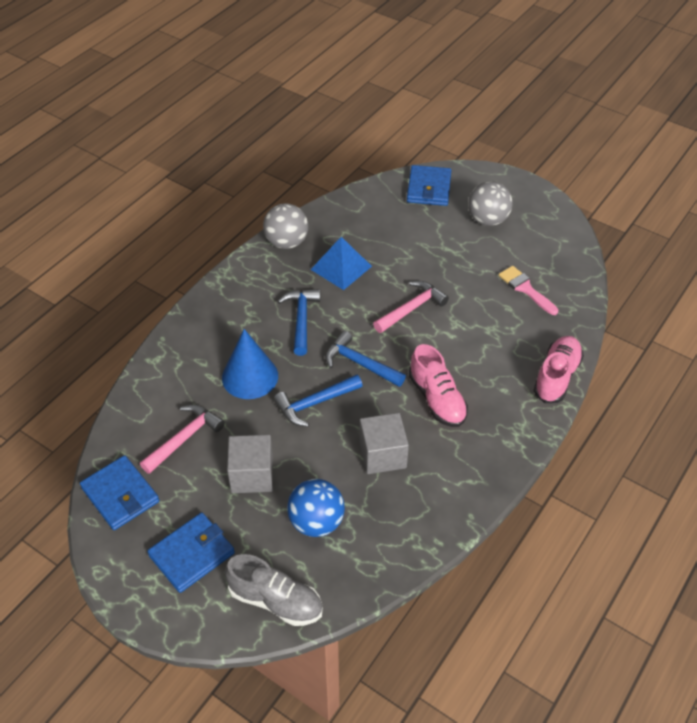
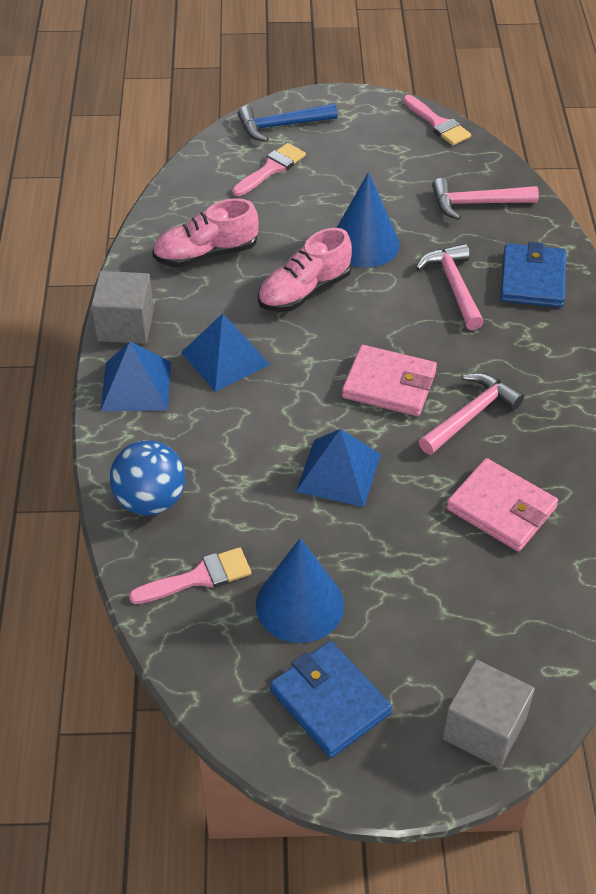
blue cone: [222,329,278,399] = 1 -> [256,538,344,643] [337,172,400,268] = 2
blue hammer: [273,374,363,427] [278,289,320,356] [325,331,406,387] = 3 -> [238,103,338,142] = 1
blue pyramid: [311,237,372,290] = 1 -> [101,341,171,411] [181,313,270,392] [296,429,381,507] = 3
blue wallet: [80,455,159,530] [147,513,235,593] [407,165,452,206] = 3 -> [270,641,392,758] [500,242,566,308] = 2
grey ball: [263,203,308,249] [468,181,513,226] = 2 -> none = 0
grey shoe: [225,554,323,626] = 1 -> none = 0
pink brush: [498,266,558,315] = 1 -> [129,547,251,604] [232,143,306,196] [403,95,471,145] = 3
pink hammer: [140,405,225,474] [373,281,449,333] = 2 -> [416,244,484,330] [419,373,524,455] [432,178,539,220] = 3
pink wallet: none = 0 -> [342,345,437,416] [446,458,558,552] = 2

